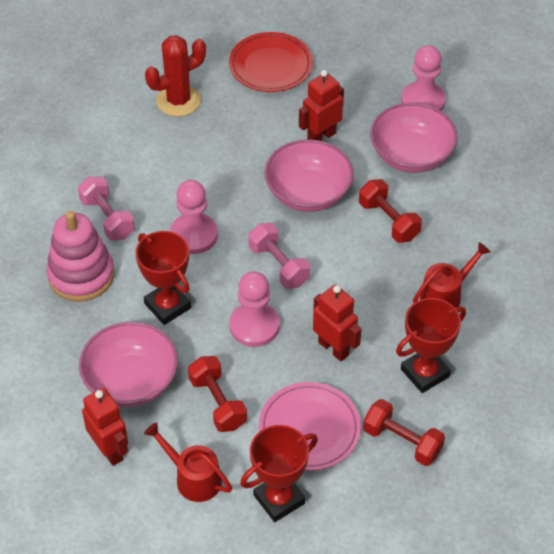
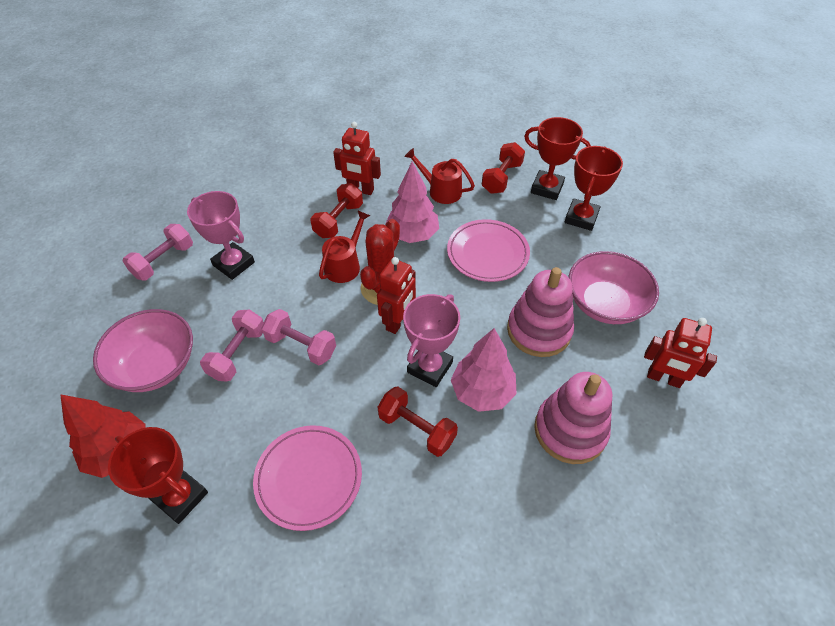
pink bowl: [79,322,178,407] [264,139,354,212] [370,103,458,173] = 3 -> [93,309,193,392] [569,251,659,324] = 2
pink dumbbell: [78,176,135,240] [248,223,310,289] = 2 -> [123,224,193,280] [200,310,264,381] [261,309,336,365] = 3
pink pawn: [170,180,218,254] [230,271,279,347] [401,45,446,111] = 3 -> none = 0
pink plate: [259,382,361,471] = 1 -> [253,425,362,531] [447,219,530,282] = 2
pink stacking toy: [46,211,115,302] = 1 -> [507,267,574,357] [534,372,612,464] = 2
pink tree: none = 0 -> [385,162,439,243] [451,328,517,412] = 2
pink trophy: none = 0 -> [187,191,255,280] [403,294,460,387] = 2
red plate: [229,32,313,92] = 1 -> none = 0
red tree: none = 0 -> [60,394,145,478] = 1

